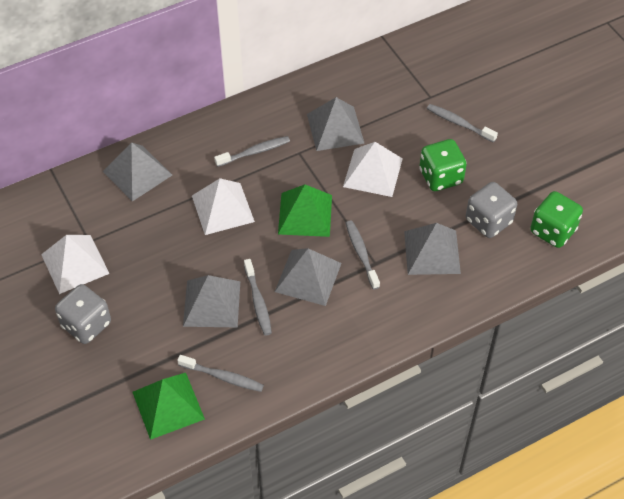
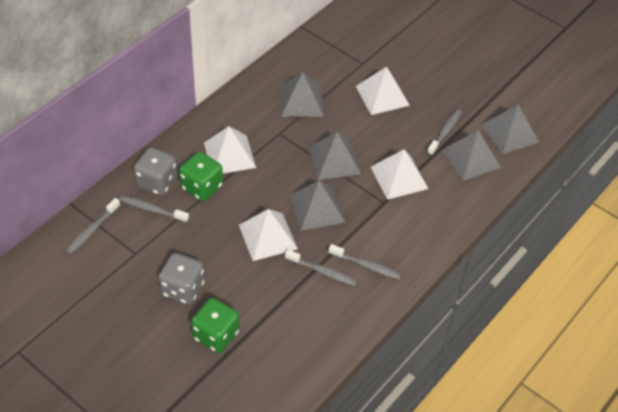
green pyramid: [133,373,205,440] [278,184,332,237] = 2 -> none = 0
white pyramid: [41,235,109,294] [192,178,255,235] [343,142,403,197] = 3 -> [204,126,256,174] [239,209,298,261] [356,67,410,115] [371,149,429,200] = 4

